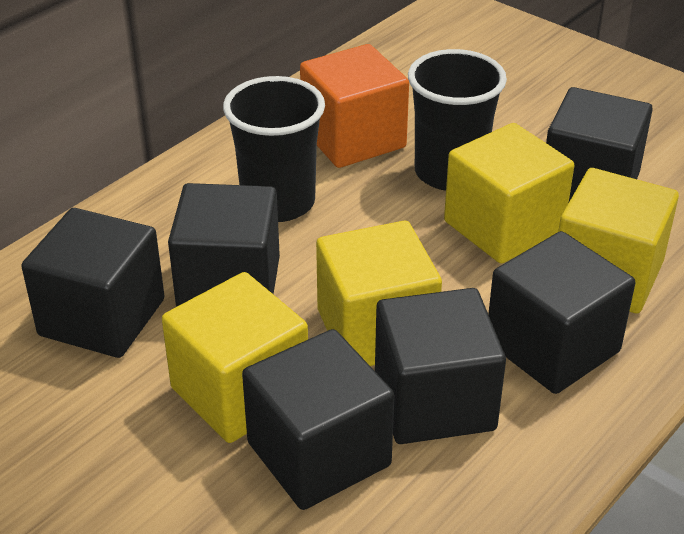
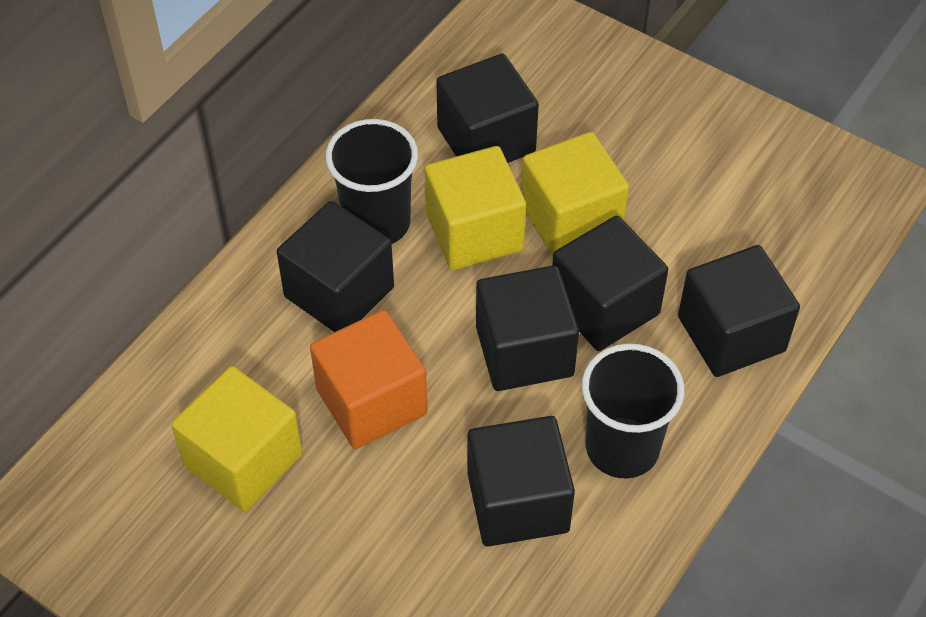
yellow cube: [162,272,308,443] [316,221,442,366] [444,123,574,264] [558,168,679,314] = 4 -> [171,366,302,511] [425,146,526,270] [521,132,629,256] = 3

